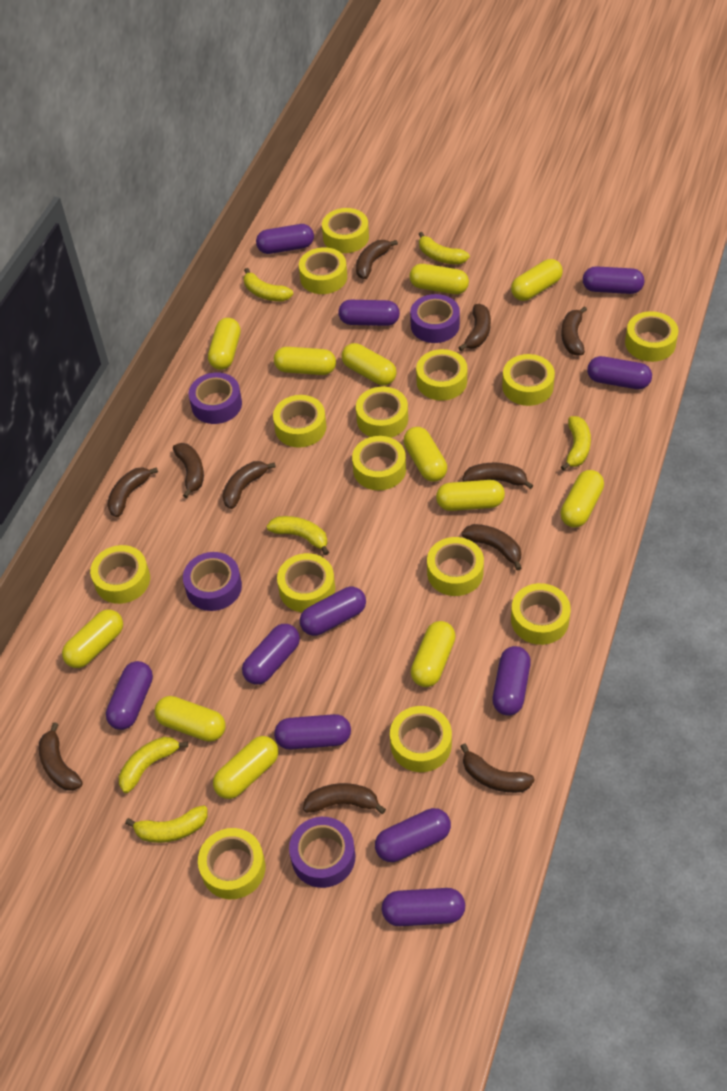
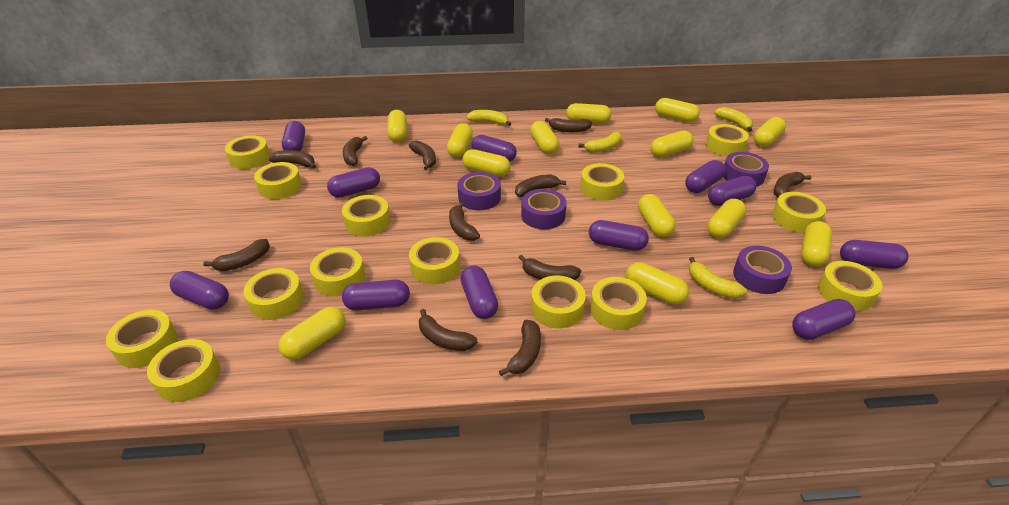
yellow banana: [119,737,188,793] [125,805,208,843] [244,268,293,301] [266,516,329,555] [419,232,470,264] [561,416,591,471] = 6 -> [466,110,511,126] [579,132,622,153] [689,257,747,299] [714,107,753,132] = 4
yellow capsule: [62,609,123,668] [154,696,225,742] [208,318,241,370] [213,736,278,799] [274,347,336,375] [342,343,397,385] [404,427,447,482] [409,264,469,294] [411,621,456,687] [436,480,505,511] [511,259,563,301] [560,470,604,527] = 12 -> [278,307,345,360] [387,110,407,142] [447,123,473,158] [463,149,510,177] [530,121,559,154] [566,103,611,124] [626,262,689,305] [638,194,676,237] [651,131,693,158] [655,98,700,122] [707,199,746,238] [754,117,786,147] [801,221,832,267] = 13

